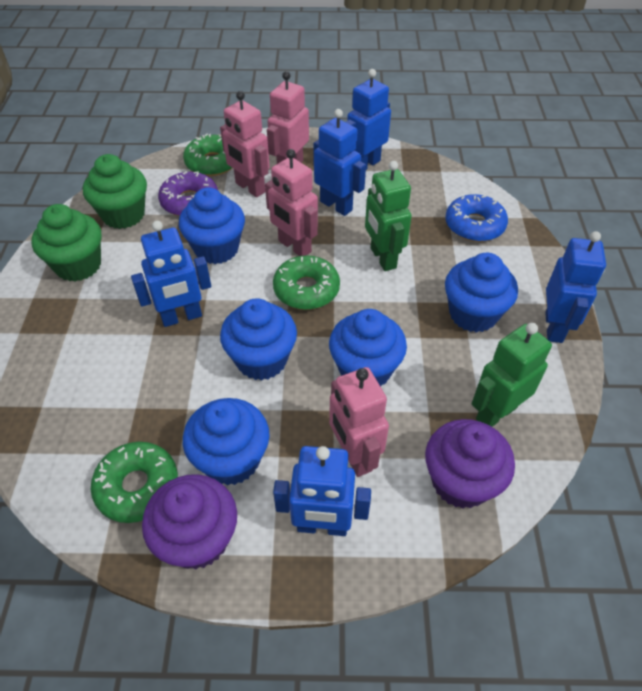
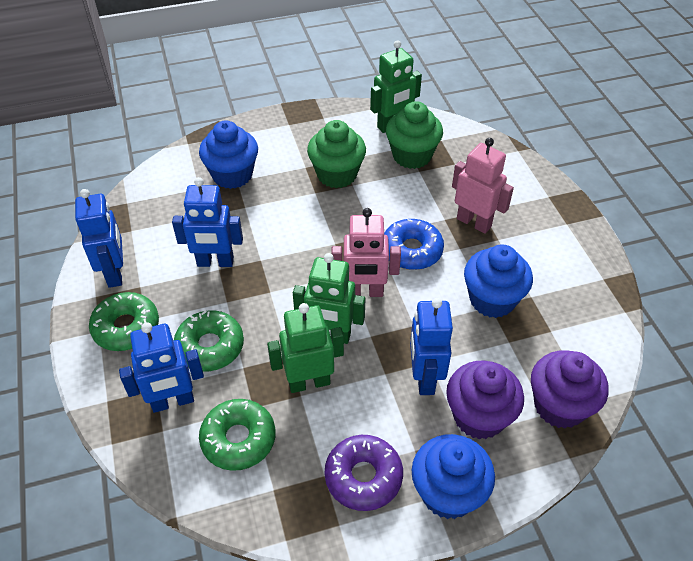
blue cupcake: [179,187,245,264] [183,398,270,486] [220,298,297,381] [329,309,407,387] [445,253,518,333] = 5 -> [199,121,258,189] [412,434,495,519] [464,244,533,318] = 3
blue robot: [131,221,211,327] [273,446,371,536] [313,109,366,216] [346,69,391,170] [545,231,606,343] = 5 -> [75,189,123,288] [119,322,204,413] [172,177,243,267] [410,298,453,395] = 4
green robot: [365,161,412,271] [472,323,552,427] = 2 -> [267,303,344,393] [293,253,365,344] [370,40,422,133] = 3
pink robot: [220,91,270,197] [265,149,318,256] [267,71,309,164] [329,367,389,477] = 4 -> [331,208,401,297] [452,138,514,234] = 2

